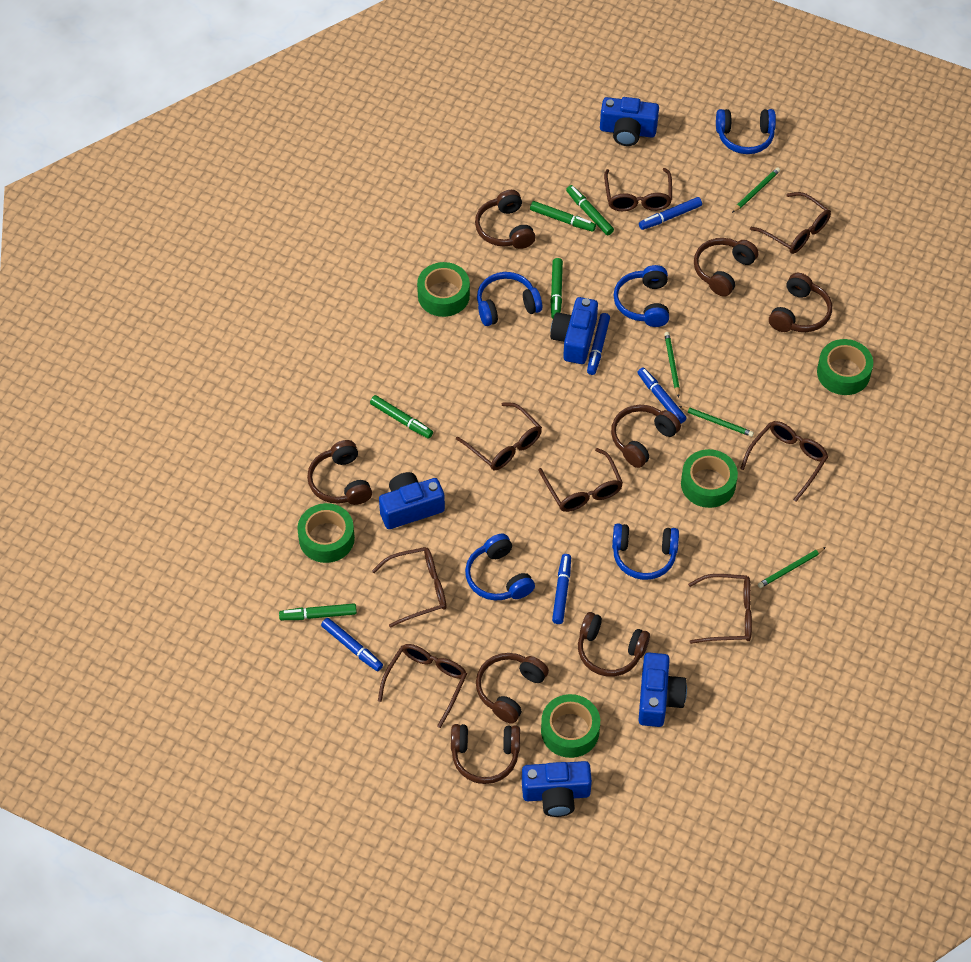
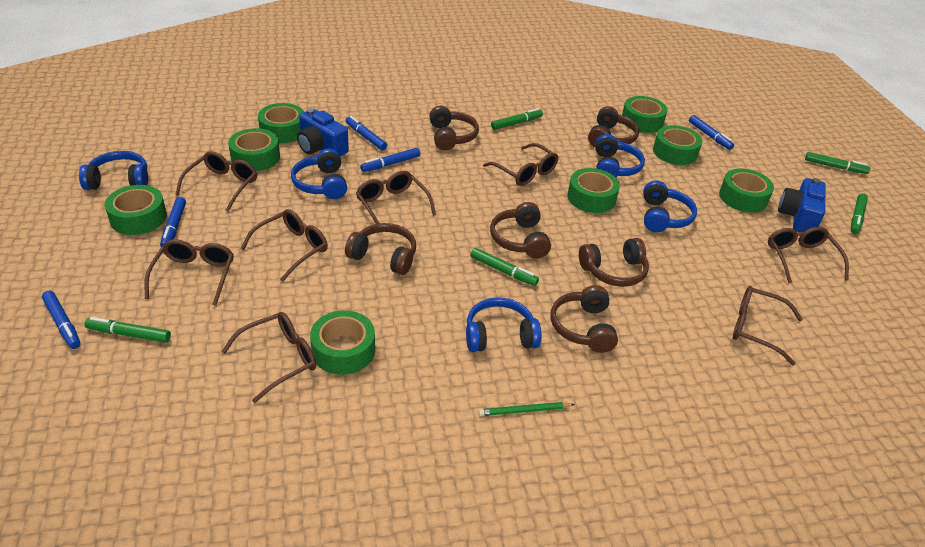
blue camera: [379,472,445,529] [522,761,592,817] [550,297,598,364] [600,97,659,146] [638,653,687,727] = 5 -> [297,108,349,156] [778,178,826,232] = 2
brown headphones: [307,440,372,505] [451,724,520,784] [475,190,535,249] [476,653,549,724] [578,612,650,677] [611,405,681,468] [694,238,759,297] [769,273,832,332] = 8 -> [345,223,416,275] [429,106,479,151] [490,202,551,258] [550,285,618,353] [579,238,649,287] [588,106,639,147] = 6
green pencil: [664,332,680,397] [679,406,754,437] [732,168,780,213] [758,547,826,588] = 4 -> [478,402,575,416] = 1
green tape: [297,503,355,563] [417,262,470,317] [541,694,600,758] [681,449,738,508] [817,339,873,395] = 5 -> [105,185,167,235] [228,128,280,171] [258,103,304,143] [310,310,375,375] [567,168,620,213] [622,96,668,133] [653,125,702,165] [719,168,774,213] = 8

